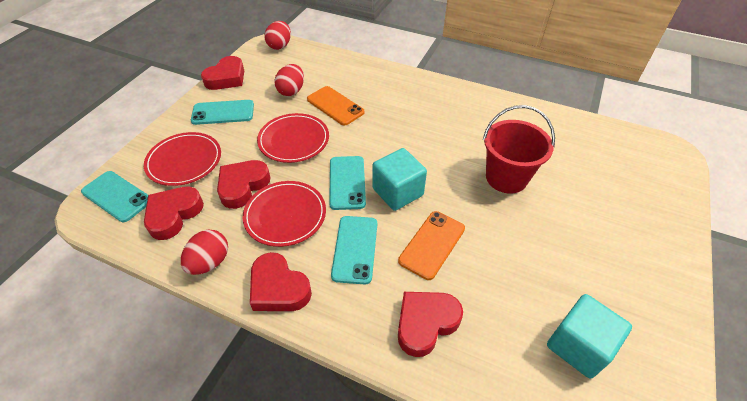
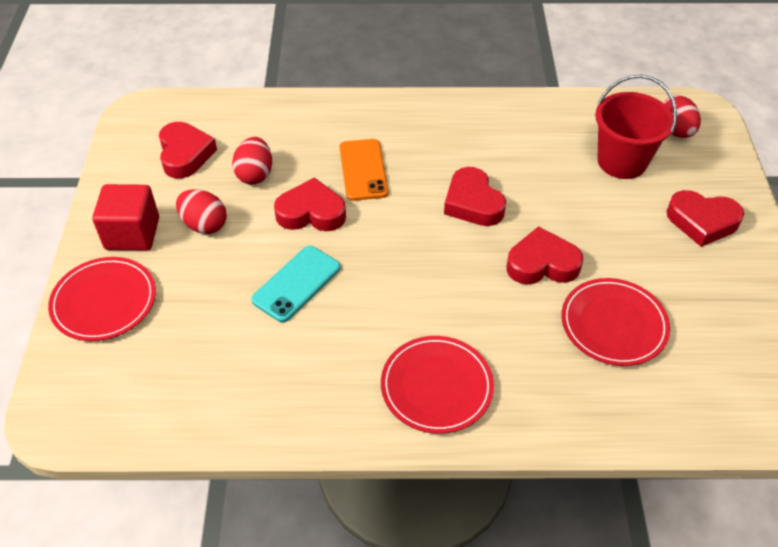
orange phone: [307,86,365,126] [398,211,465,280] = 2 -> [340,139,388,201] = 1
red cube: none = 0 -> [92,184,159,250] = 1
turquoise cube: [372,148,427,211] [547,294,632,379] = 2 -> none = 0
turquoise phone: [81,171,148,222] [191,100,254,125] [329,156,366,210] [331,216,377,284] = 4 -> [251,246,341,322] = 1

